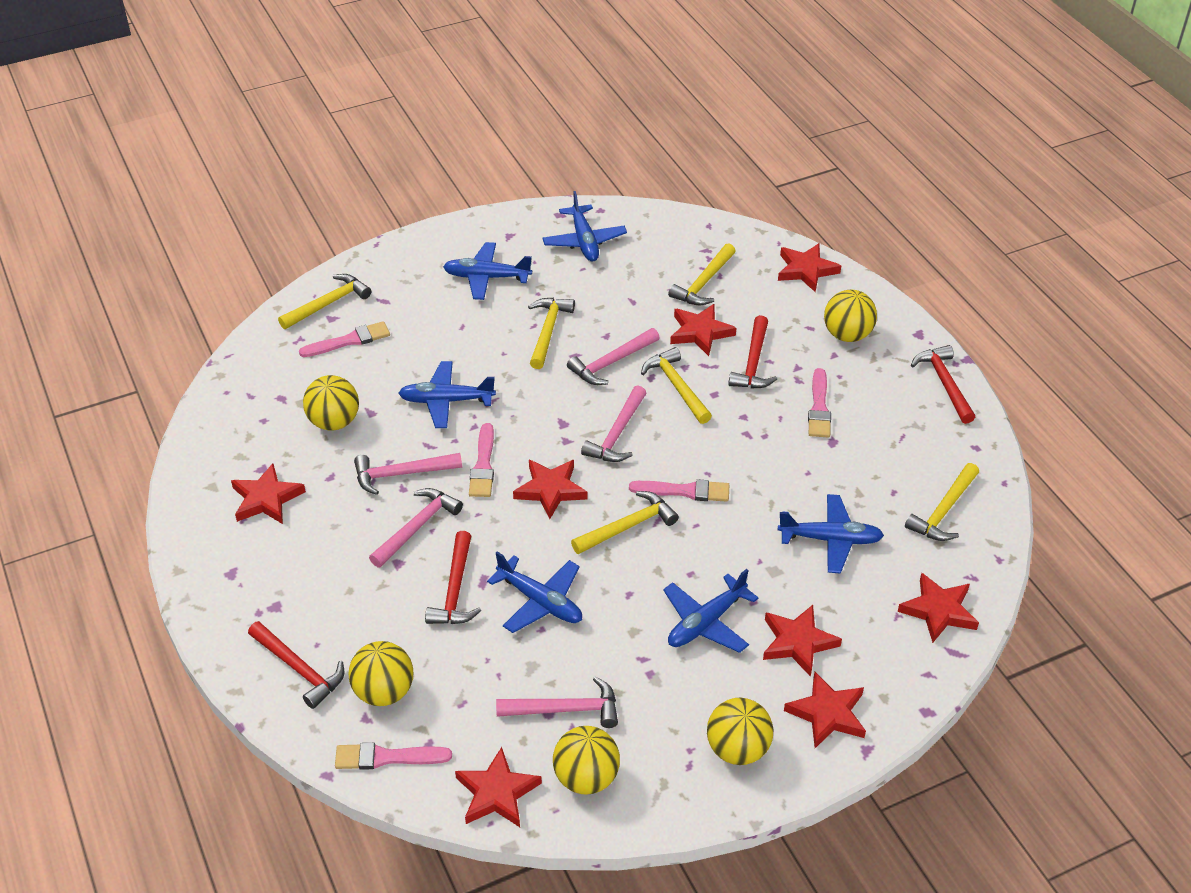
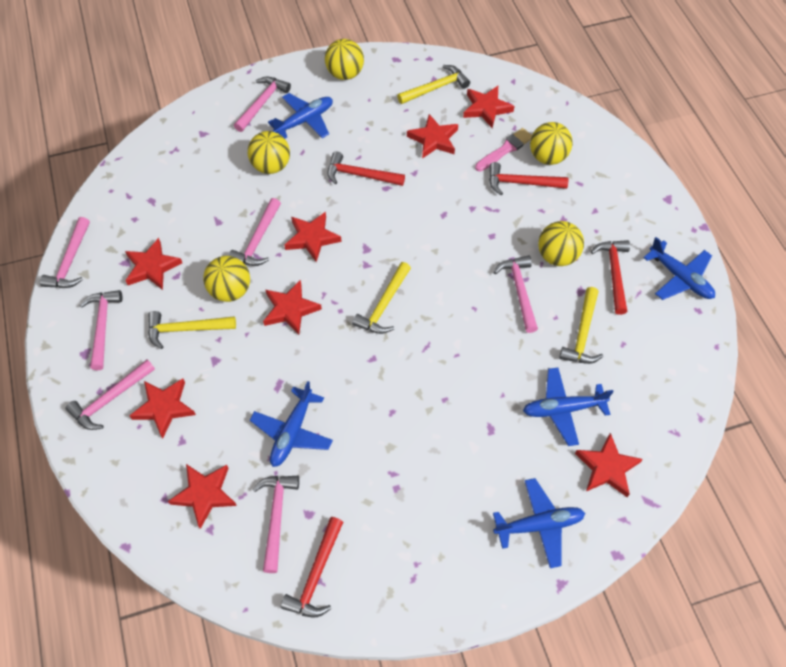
blue plane: [398,361,496,428] [443,242,532,300] [487,551,582,633] [542,191,627,262] [663,569,759,653] [778,494,884,574] = 6 -> [250,381,333,467] [268,93,333,139] [493,478,585,568] [523,367,614,446] [643,237,715,300] = 5
pink brush: [299,321,390,357] [335,743,452,770] [469,423,494,497] [629,479,729,502] [808,368,831,438] = 5 -> [475,128,532,172] = 1
pink hammer: [354,453,462,495] [369,488,463,567] [496,677,618,728] [567,328,660,385] [581,386,646,462] = 5 -> [40,217,90,288] [65,360,155,430] [80,290,123,370] [228,198,281,266] [234,77,291,132] [253,476,299,573] [493,256,538,333] = 7
yellow hammer: [278,274,371,329] [528,298,575,369] [571,491,679,554] [641,347,712,424] [668,243,736,305] [905,463,979,541] = 6 -> [148,311,236,349] [352,262,411,334] [397,65,470,104] [559,287,603,364] = 4

